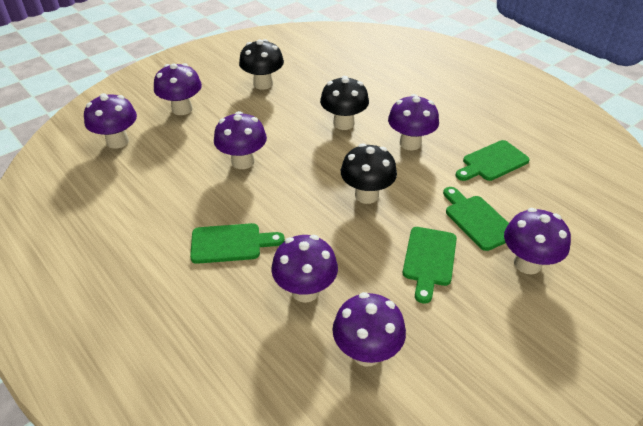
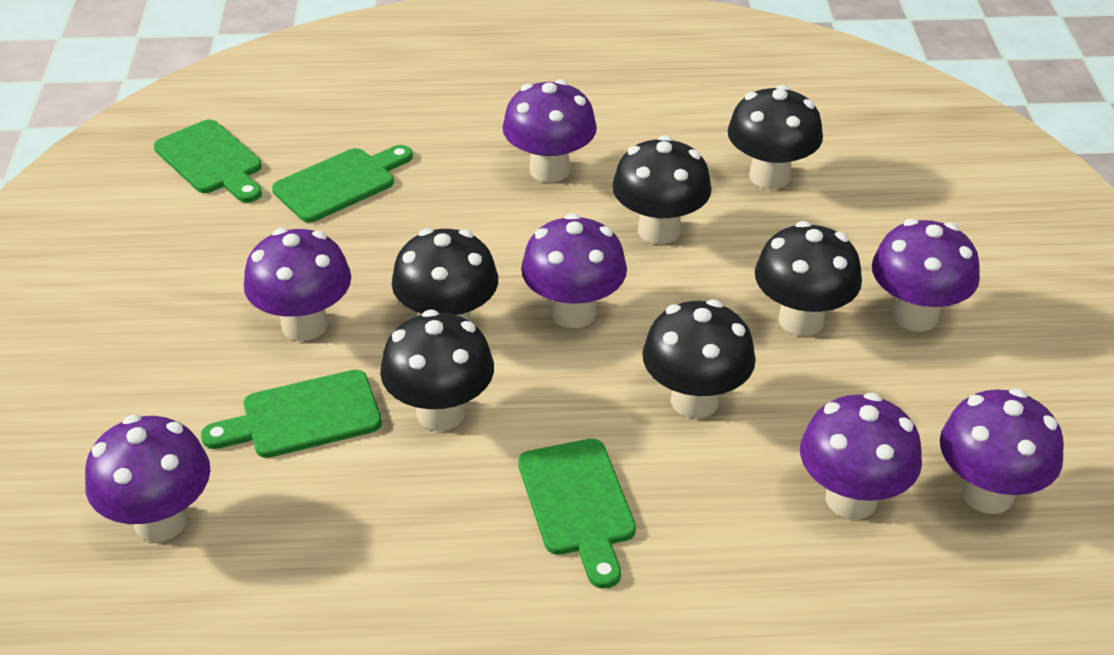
black mushroom: [239,39,284,90] [320,76,369,130] [341,143,397,204] = 3 -> [380,309,494,431] [392,228,498,321] [612,135,712,244] [642,299,756,418] [728,85,823,189] [755,221,862,336] = 6

